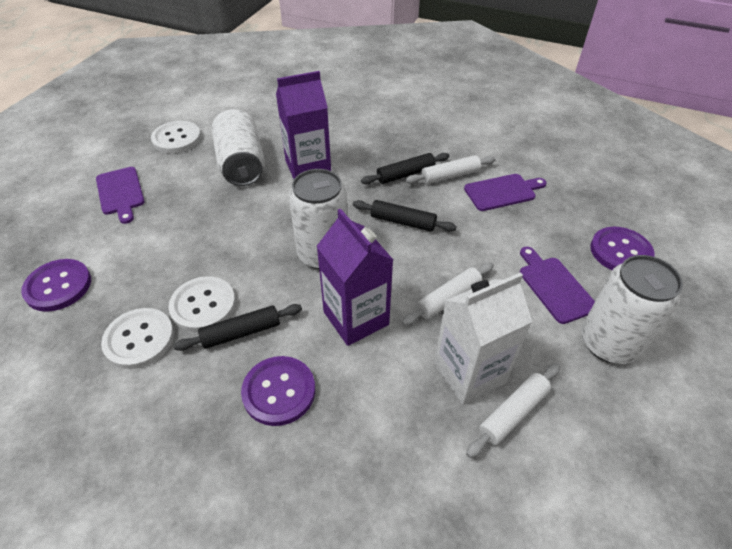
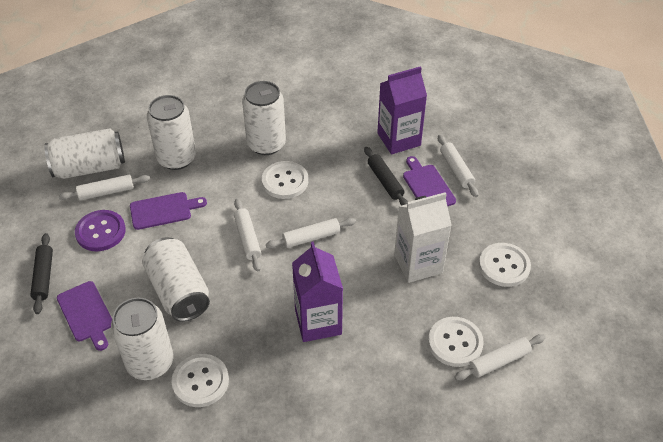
black rolling pin: [174,304,302,351] [353,200,457,232] [361,153,449,184] = 3 -> [30,233,53,314] [364,147,408,206] = 2
purple button: [21,259,91,312] [241,356,315,426] [590,227,655,270] = 3 -> [75,210,126,251] = 1
white button: [101,308,174,369] [151,121,201,153] [169,276,236,332] = 3 -> [171,354,229,407] [262,161,308,199] [428,317,484,367] [479,243,531,287] = 4
white can: [212,109,265,186] [289,169,348,269] [581,255,683,364] = 3 -> [44,128,125,179] [111,298,173,380] [142,237,210,322] [147,95,196,170] [242,81,286,155] = 5
white rolling pin: [402,263,494,326] [406,155,496,184] [466,363,560,458] = 3 -> [59,175,150,200] [234,199,261,272] [266,218,356,249] [438,135,478,197] [454,334,545,381] = 5

